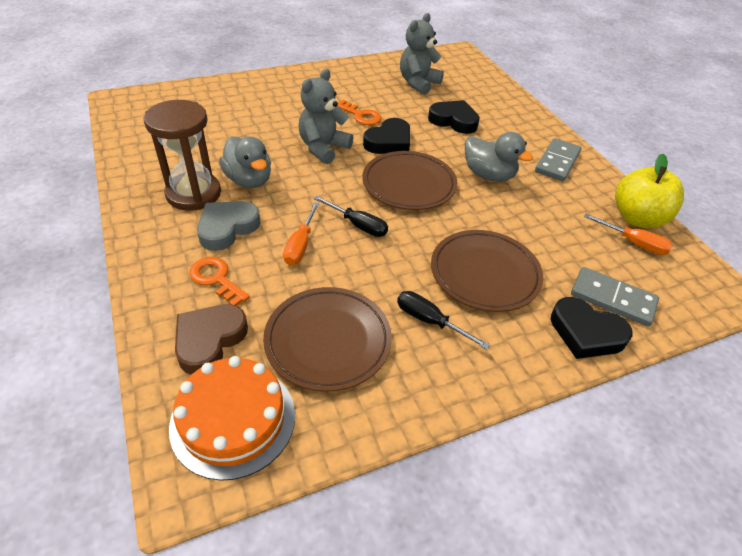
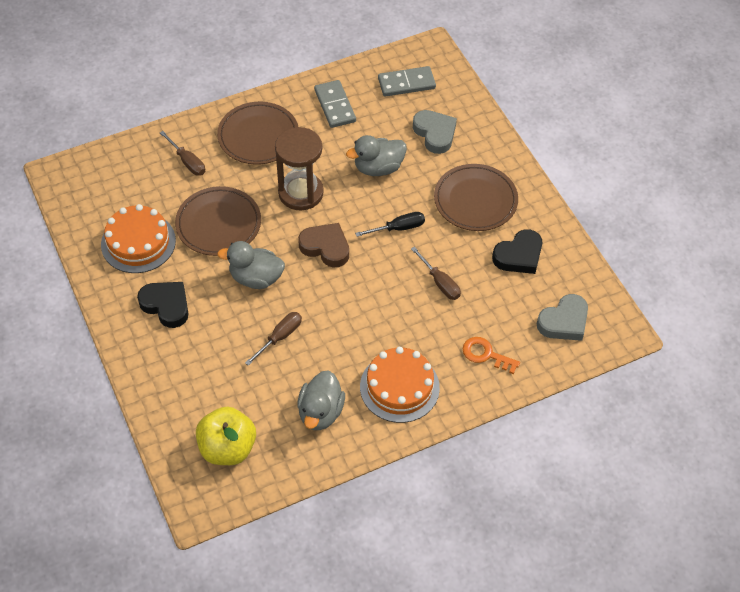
black heart: [363,118,410,154] [428,100,480,134] [551,297,633,359] = 3 -> [137,282,188,328] [492,229,542,274] = 2
black screwdriver: [314,196,388,237] [397,291,490,350] = 2 -> [355,212,425,237] = 1
brown screwdriver: none = 0 -> [160,131,205,176] [245,312,302,366] [411,247,461,300] = 3
grey duck: [219,136,271,188] [465,132,533,182] = 2 -> [217,241,285,289] [297,370,345,430] [346,135,407,176] = 3
grey heart: [197,201,261,251] = 1 -> [413,110,457,154] [537,294,588,341] = 2
grey teddy bear: [299,69,353,164] [400,13,444,95] = 2 -> none = 0
orange cake: [169,356,295,481] = 1 -> [101,204,176,273] [360,347,440,423] = 2
orange key: [189,257,250,306] [337,100,381,125] = 2 -> [463,337,520,374] = 1
orange screwdriver: [283,202,319,265] [584,214,673,255] = 2 -> none = 0

